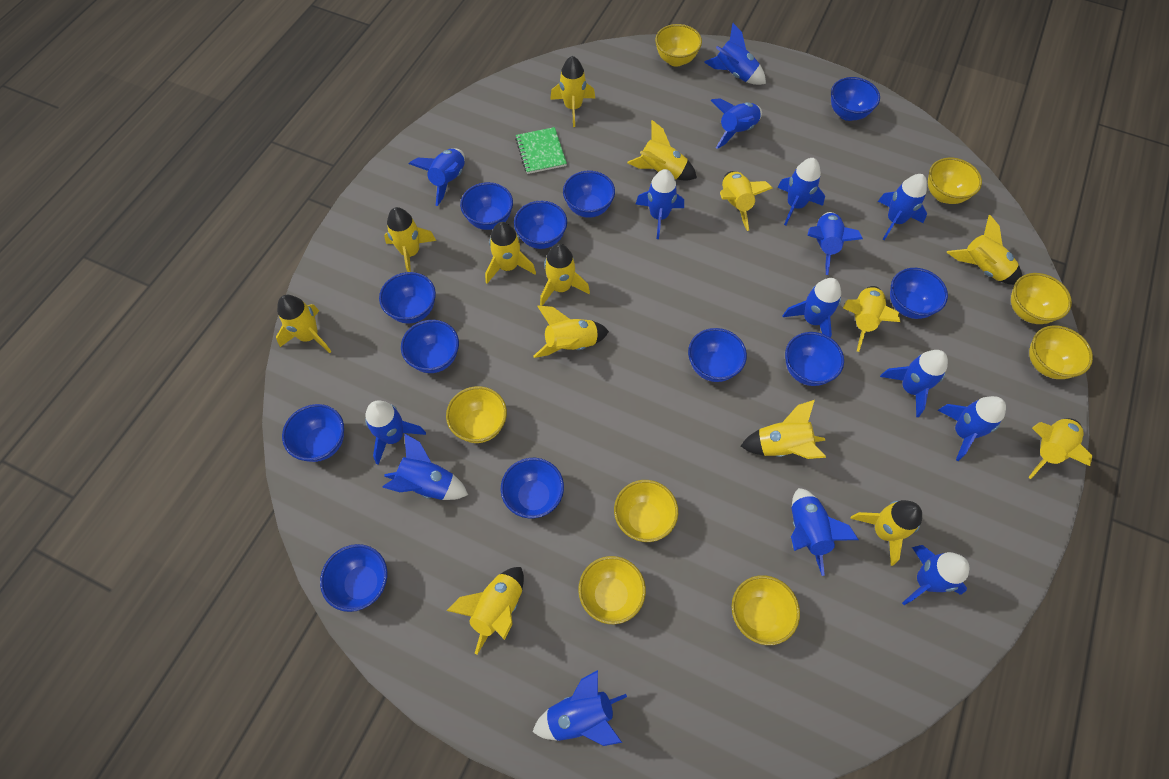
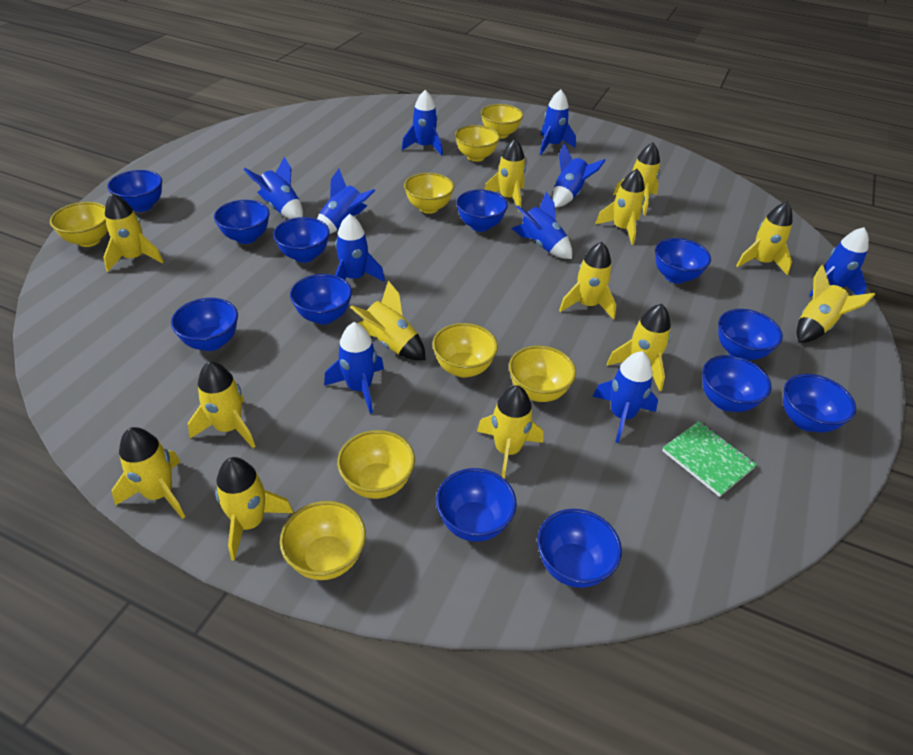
blue rocket: [365,400,426,465] [382,433,468,500] [409,149,465,206] [532,670,627,746] [635,169,684,239] [704,23,766,85] [710,98,762,149] [777,158,825,225] [783,278,841,338] [791,488,859,576] [807,212,863,275] [878,174,927,240] [880,350,948,417] [902,545,969,605] [938,396,1006,461] = 15 -> [243,157,303,219] [317,169,375,234] [324,322,384,414] [335,214,385,282] [402,90,443,156] [512,192,572,259] [540,90,576,155] [553,143,606,207] [593,351,658,443] [809,227,869,297] = 10
yellow rocket: [276,295,332,353] [384,207,436,272] [447,567,524,655] [485,222,536,284] [533,306,609,358] [540,244,590,306] [550,56,595,127] [627,120,697,181] [720,171,772,231] [741,400,826,459] [843,286,900,352] [850,500,922,566] [946,215,1022,285] [1028,418,1092,479] = 14 -> [103,193,163,272] [112,427,185,519] [188,361,256,448] [215,457,293,561] [350,281,426,360] [477,385,543,479] [484,139,526,212] [559,242,616,320] [595,169,645,245] [607,304,671,392] [613,143,660,216] [736,202,793,275] [797,265,875,343] = 13

